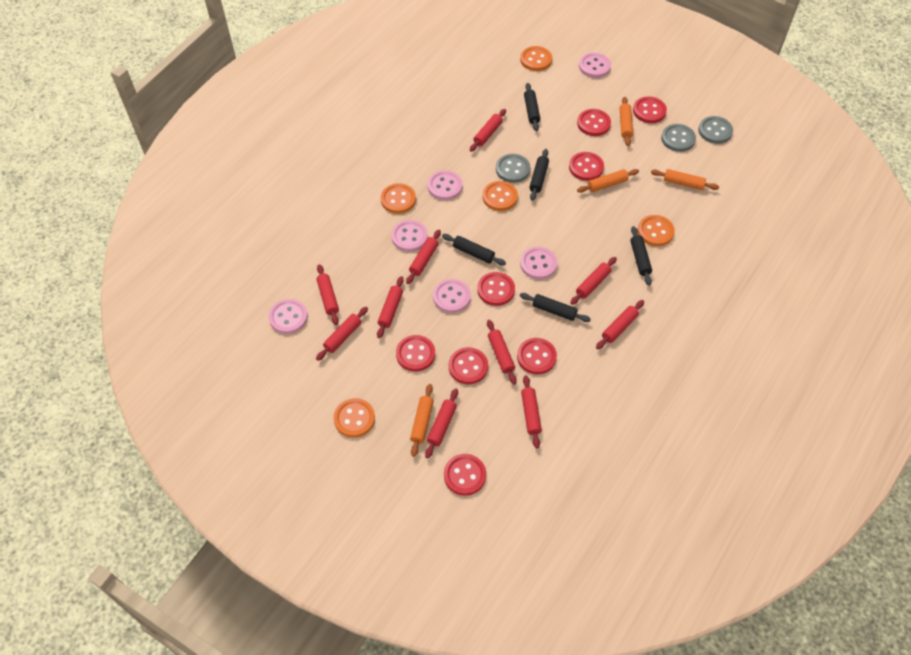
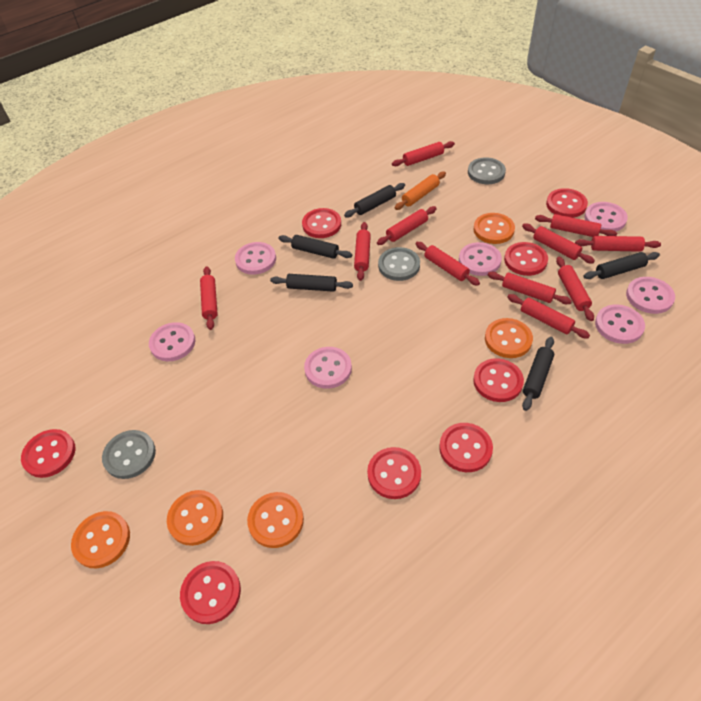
orange rolling pin: [410,384,434,457] [577,169,639,193] [619,97,633,146] [651,169,719,190] = 4 -> [395,171,446,210] = 1
pink button: [269,299,308,334] [391,220,428,252] [428,170,463,200] [433,279,471,313] [520,247,558,279] [579,53,611,78] = 6 -> [149,322,195,361] [235,242,276,275] [304,347,352,389] [459,242,502,276] [584,202,628,231] [595,304,645,344] [626,277,675,314] = 7
red rolling pin: [316,265,339,325] [316,307,368,361] [377,276,404,338] [406,230,441,284] [425,388,458,458] [470,109,506,152] [487,320,517,385] [521,375,542,449] [571,257,617,305] [596,300,644,349] = 10 -> [200,266,218,330] [354,222,371,281] [377,206,437,245] [392,141,455,166] [416,242,480,286] [488,272,572,304] [507,294,590,338] [522,223,595,263] [535,214,617,237] [556,257,594,321] [575,236,661,252] = 11

